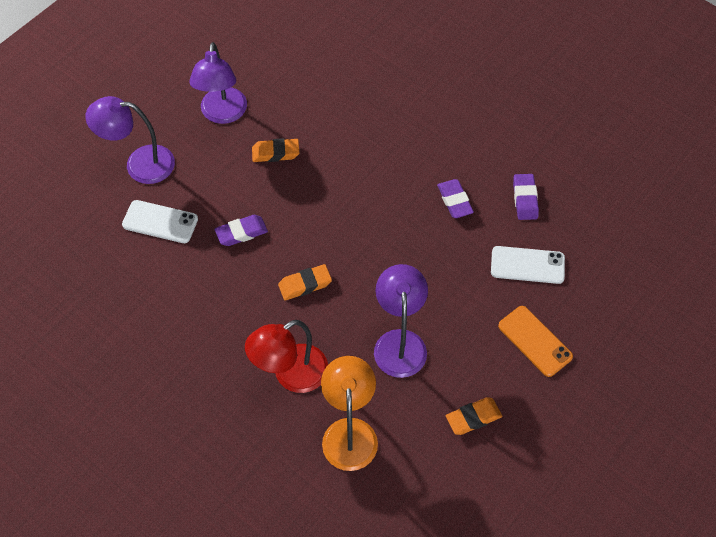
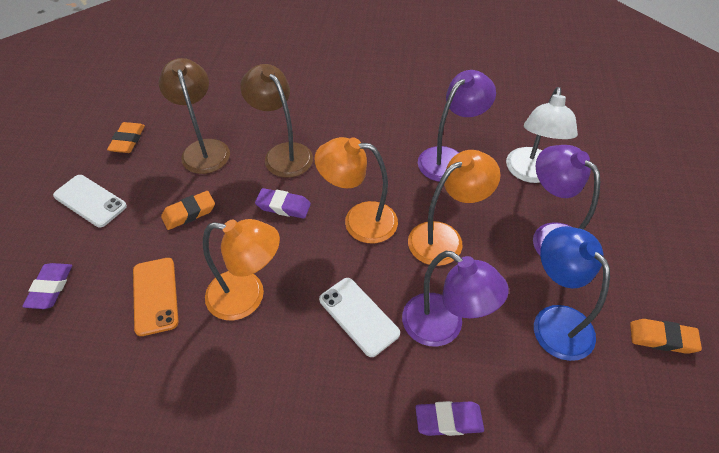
blue lamp: none = 0 -> [534,226,610,361] = 1
brown lamp: none = 0 -> [159,58,230,174] [240,64,313,178] = 2
orange lamp: [321,356,378,471] = 1 -> [203,219,280,320] [314,137,398,243] [408,150,501,266] = 3
red lamp: [245,320,328,393] = 1 -> none = 0
white lamp: none = 0 -> [506,87,578,183] = 1

